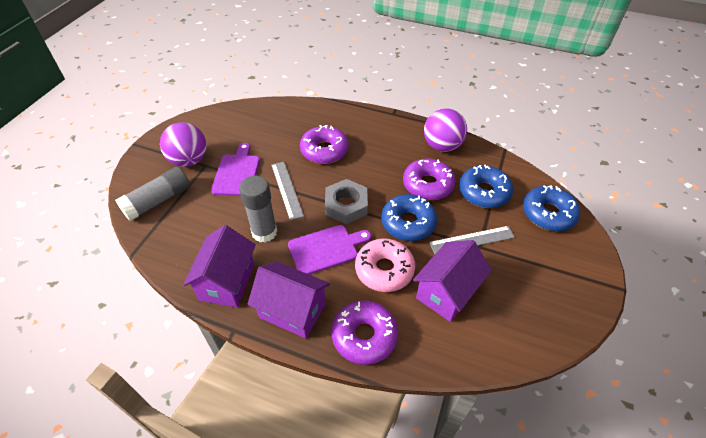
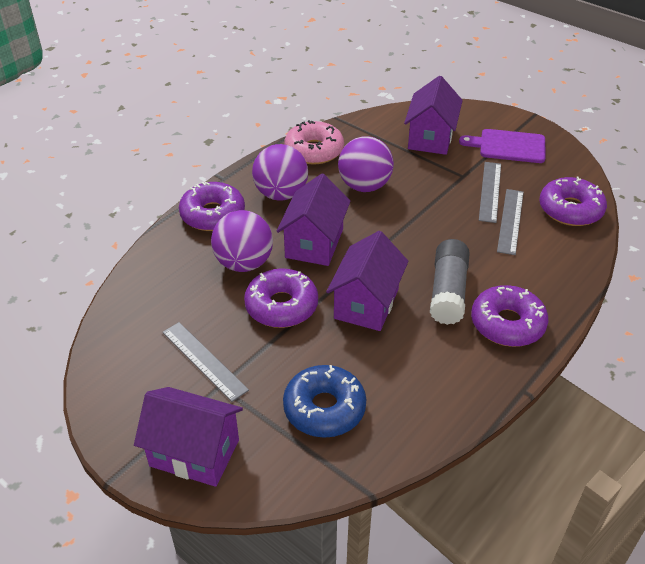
blue donut: [381,194,437,241] [459,165,513,208] [523,185,580,231] = 3 -> [283,365,366,438] = 1
grey glue stick: [115,167,190,221] [239,176,277,243] = 2 -> [430,239,470,325] = 1
grey nut: [325,179,368,224] = 1 -> none = 0
grey ruler: [271,162,304,220] [429,226,515,255] = 2 -> [162,322,249,402] [479,162,501,223] [497,189,524,255] = 3
purple ball: [160,122,207,167] [424,108,467,152] = 2 -> [211,210,273,272] [252,144,308,200] [338,136,394,192] = 3
purple cutting board: [211,143,260,196] [288,225,371,275] = 2 -> [459,129,546,163] = 1
purple donut: [300,125,349,164] [332,301,398,365] [403,159,456,200] = 3 -> [179,182,245,231] [244,268,318,328] [471,285,548,347] [539,177,607,226] = 4
purple house: [183,225,256,307] [248,262,330,339] [413,240,492,322] = 3 -> [134,387,243,487] [276,174,351,266] [326,231,409,331] [404,76,463,155] = 4

